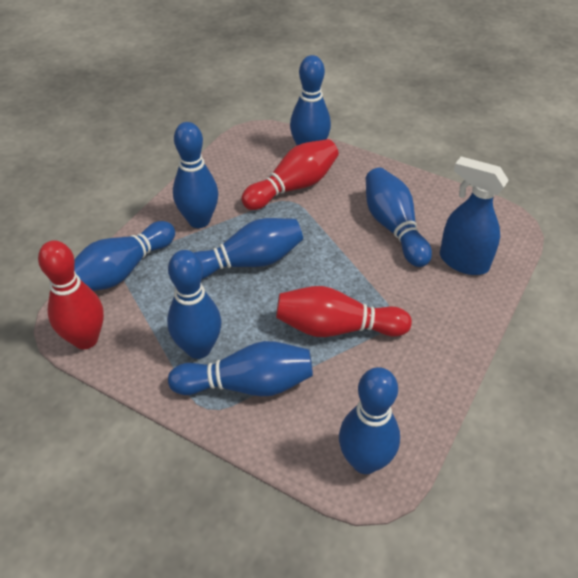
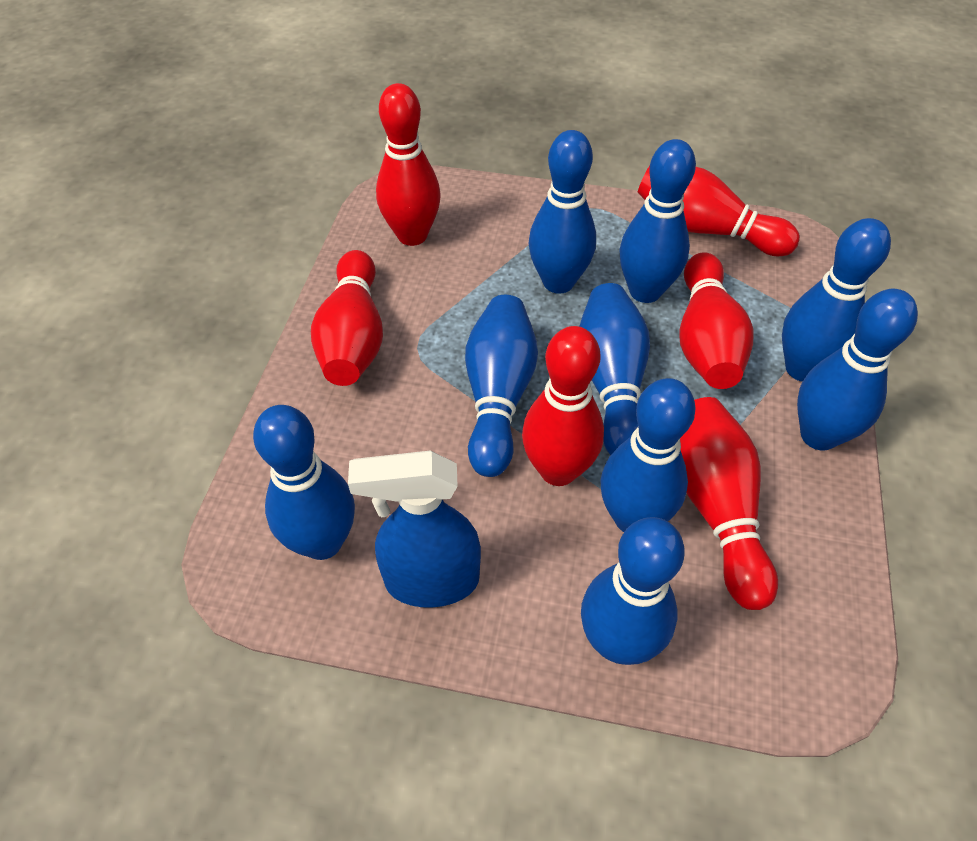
blue bowling pin: [74,221,175,291] [167,250,221,359] [168,341,313,396] [173,122,219,228] [193,218,303,279] [290,55,331,145] [339,367,400,474] [366,167,432,267] = 8 -> [253,405,355,560] [465,295,538,477] [528,130,596,294] [579,283,650,455] [581,517,685,665] [600,378,696,532] [619,139,696,303] [782,218,891,382] [797,289,918,451] = 9
red bowling pin: [38,240,104,349] [241,139,339,210] [276,286,412,337] = 3 -> [311,250,383,386] [376,83,441,246] [522,326,604,486] [638,166,800,256] [680,252,754,389] [680,397,778,610] = 6

